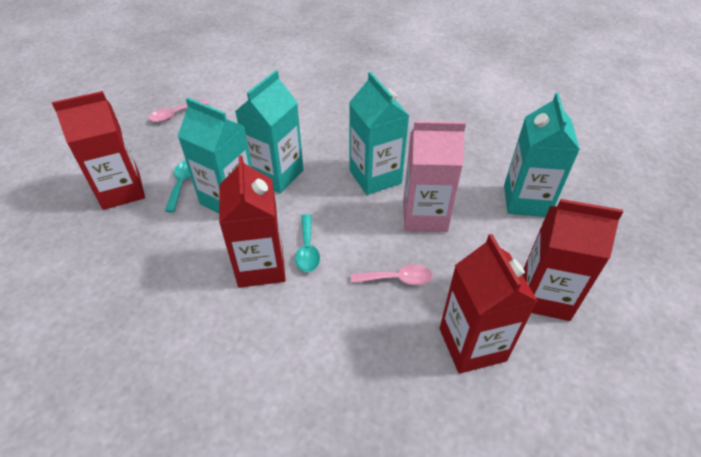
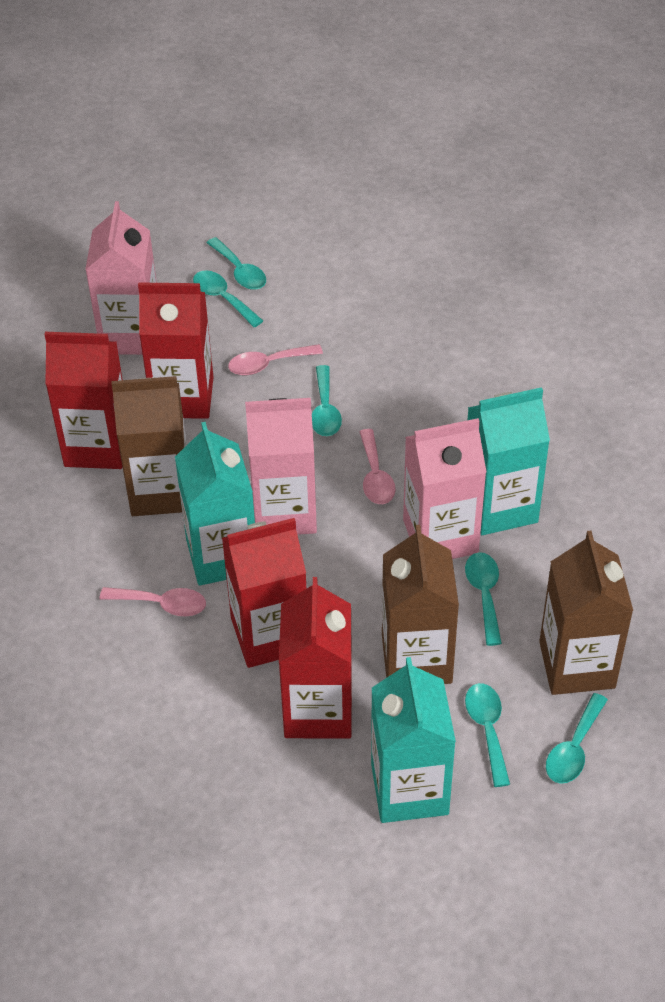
brown carton: none = 0 -> [111,376,187,516] [382,525,459,684] [539,531,633,695] = 3
pink carton: [403,121,466,232] = 1 -> [85,201,157,355] [245,398,317,535] [403,418,486,559] = 3
pink spoon: [149,100,208,122] [351,264,433,285] = 2 -> [99,587,206,616] [228,344,323,375] [359,429,396,504] = 3
turquoise carton: [178,97,252,213] [235,70,303,193] [349,72,409,195] [504,93,580,217] = 4 -> [175,422,255,586] [371,657,456,823] [468,387,550,535] = 3
turquoise spoon: [165,160,191,212] [295,214,320,272] = 2 -> [193,270,263,328] [207,237,266,290] [312,365,342,436] [465,552,502,646] [465,683,510,787] [546,693,608,784] = 6

